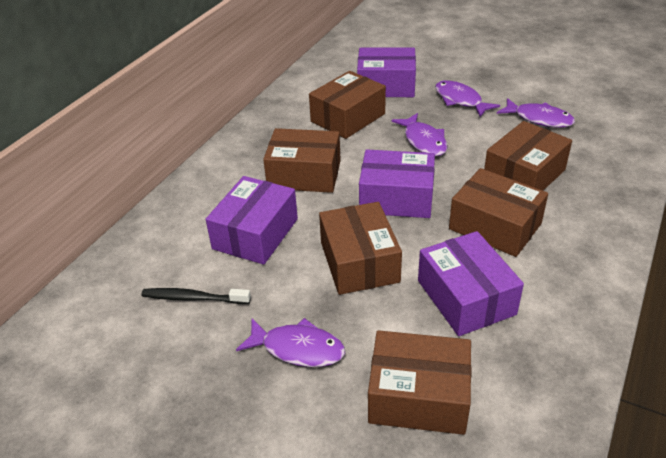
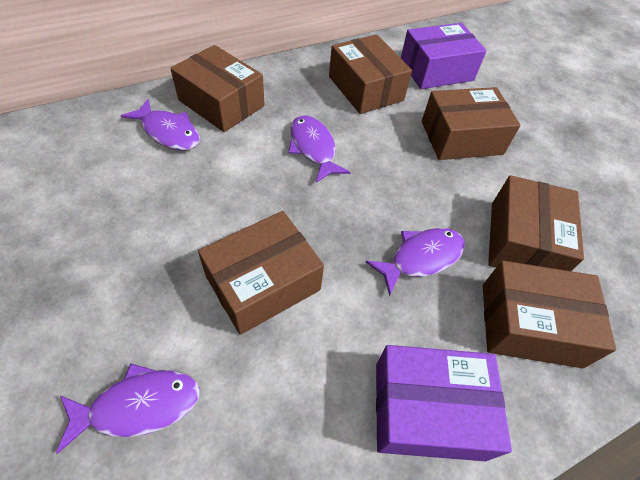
black toothbrush: [141,288,251,304] = 1 -> none = 0
purple box: [206,176,298,265] [357,48,416,97] [359,150,435,218] [418,231,524,336] = 4 -> [376,345,512,461] [401,23,487,89] = 2

